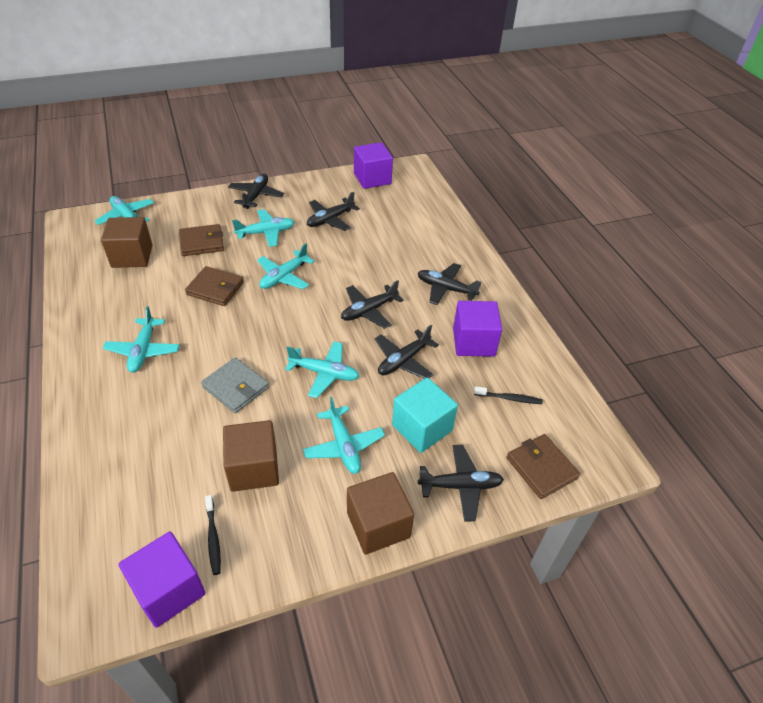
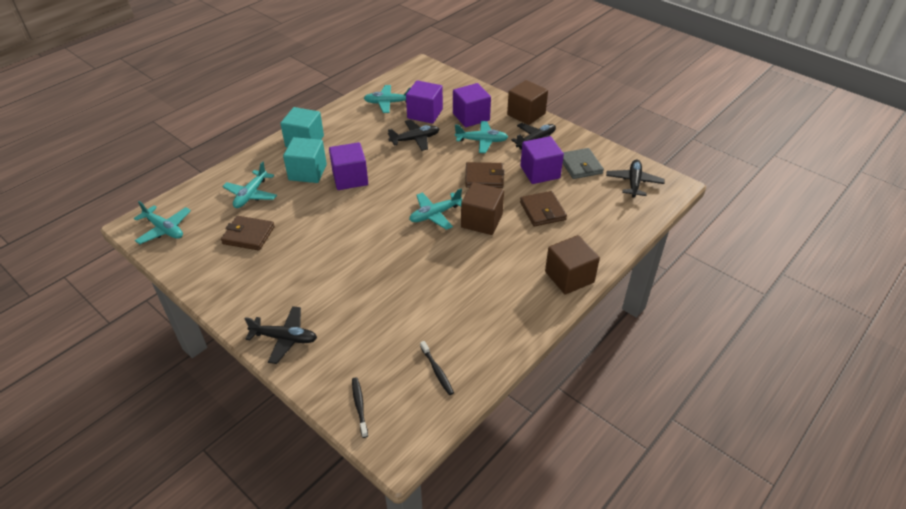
black plane: [228,174,284,209] [307,192,360,231] [341,280,404,329] [375,325,439,379] [418,263,481,305] [418,445,504,522] = 6 -> [245,306,317,364] [388,120,439,151] [511,123,556,150] [606,160,665,197] = 4
purple cube: [119,532,205,628] [354,142,393,189] [453,301,502,357] = 3 -> [329,142,368,190] [406,80,443,124] [453,83,491,127] [520,136,564,184] = 4
turquoise cube: [392,377,458,453] = 1 -> [280,107,324,147] [283,137,327,183] = 2
turquoise plane: [95,196,154,225] [103,306,180,373] [232,209,295,247] [257,243,315,289] [285,341,359,398] [303,397,385,474] = 6 -> [134,201,191,244] [222,161,277,208] [364,85,411,113] [409,188,462,230] [455,121,508,153] = 5

